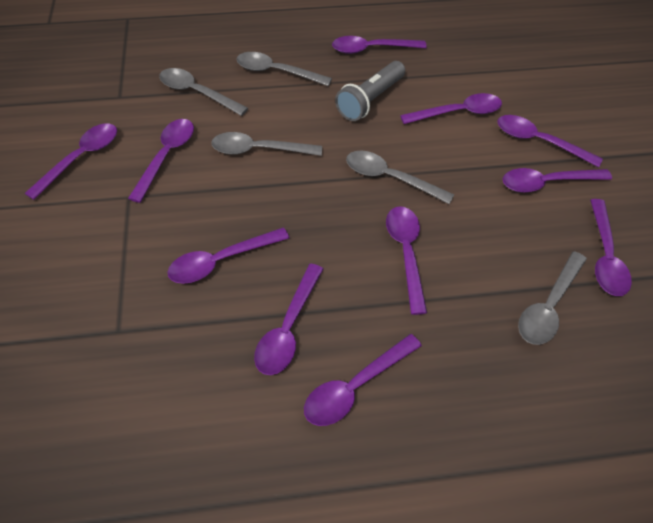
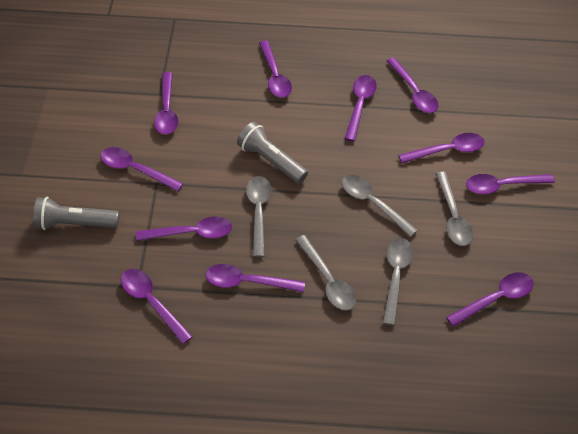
grey flashlight: [335,61,405,121] = 1 -> [33,197,120,230] [237,122,308,184] = 2

